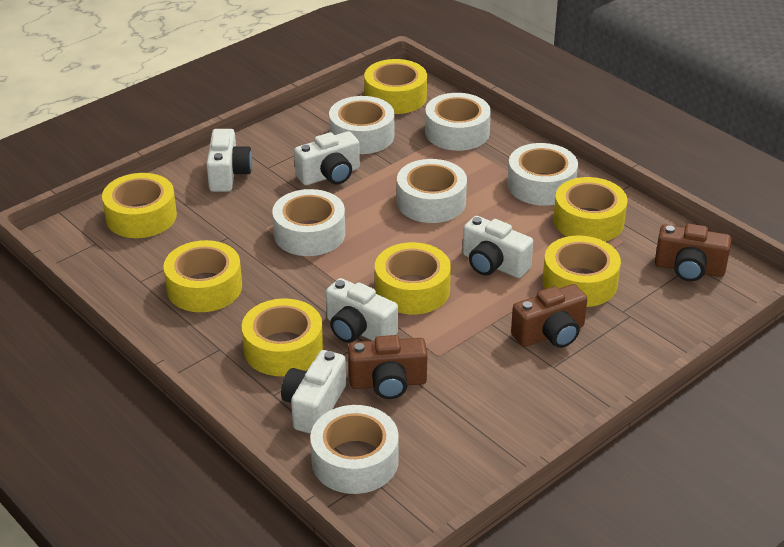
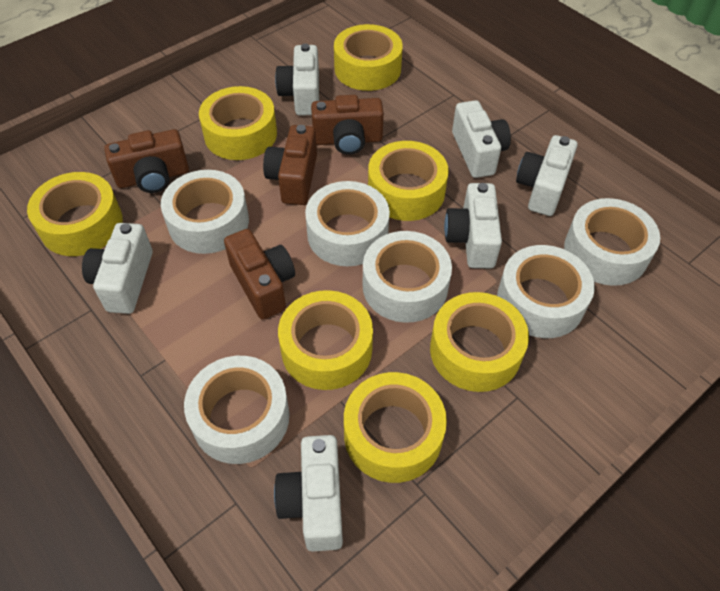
brown camera: [348,335,427,399] [511,284,587,348] [655,224,731,281] = 3 -> [104,129,189,193] [224,229,295,320] [263,125,317,205] [311,95,384,155] = 4
white camera: [206,129,252,192] [281,350,346,434] [294,131,360,185] [326,278,398,343] [462,216,533,278] = 5 -> [82,223,153,314] [274,435,343,552] [275,44,319,116] [444,183,502,268] [452,100,511,178] [516,135,578,216] = 6

